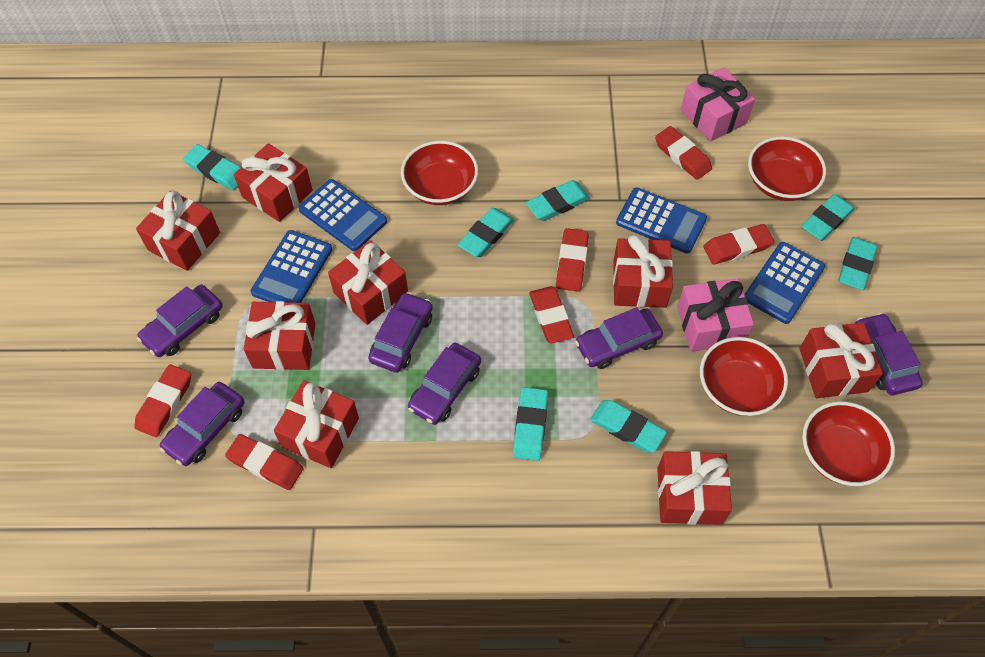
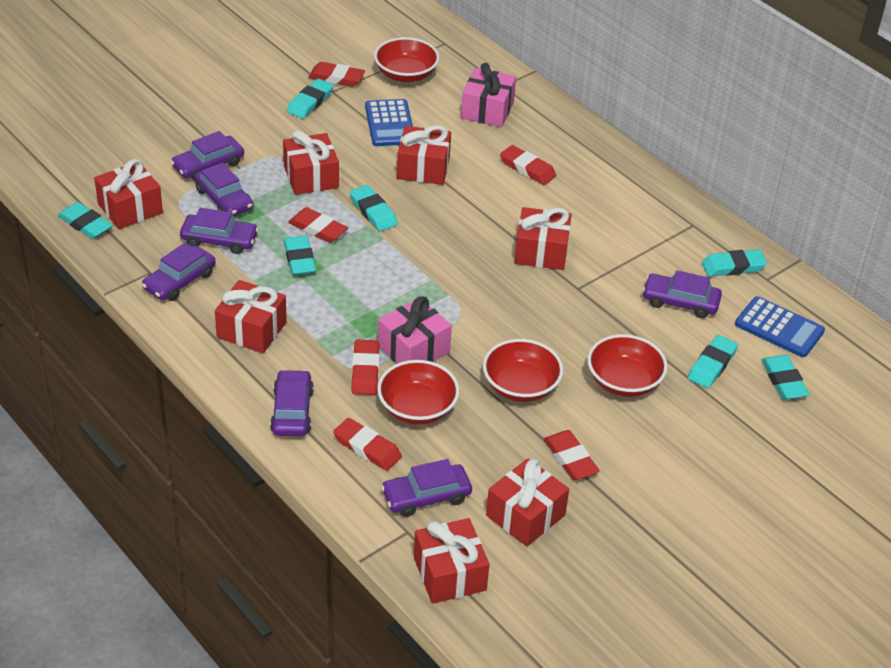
blue calculator: [250,230,332,303] [298,179,387,251] [616,187,707,253] [744,242,825,324] = 4 -> [365,99,413,146] [735,296,825,357] = 2
purple car: [137,285,223,357] [160,382,245,466] [368,292,433,373] [408,343,481,425] [575,307,663,369] [856,313,923,395] = 6 -> [142,243,216,301] [171,131,244,181] [180,208,259,254] [194,163,254,217] [270,369,314,436] [381,459,472,517] [642,270,722,318] = 7
red gift: [136,191,220,271] [234,143,313,222] [244,301,316,370] [274,380,359,468] [328,240,408,325] [613,235,673,308] [657,451,732,525] [799,323,883,398] = 8 -> [94,159,163,229] [215,280,287,353] [283,130,339,195] [397,125,451,185] [414,518,489,604] [486,459,569,547] [514,207,572,270] = 7

